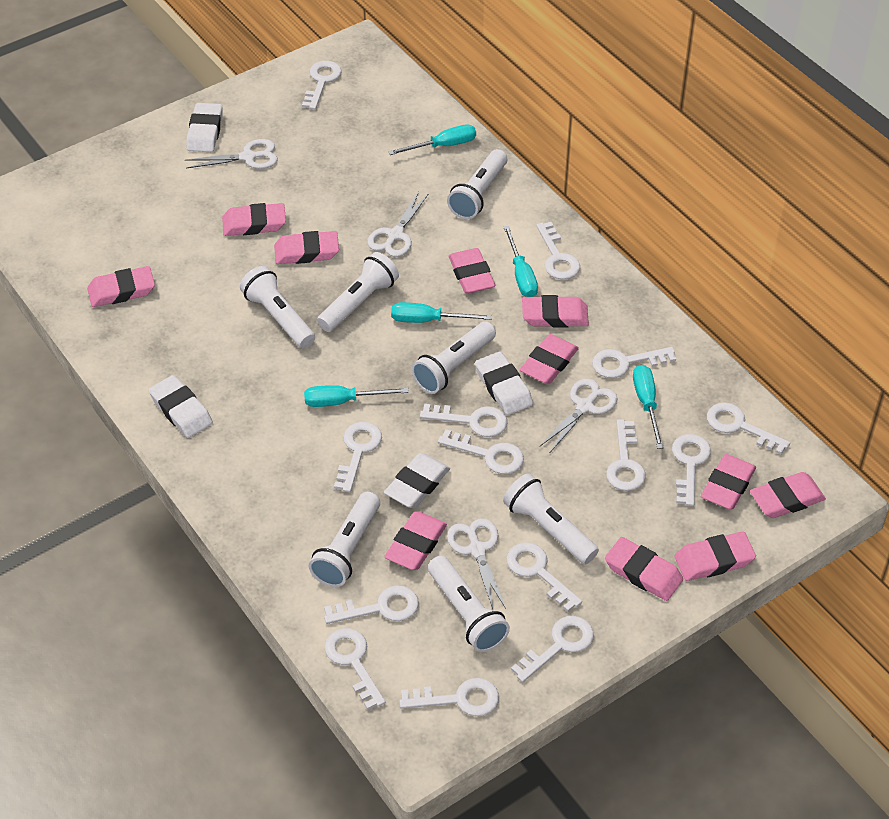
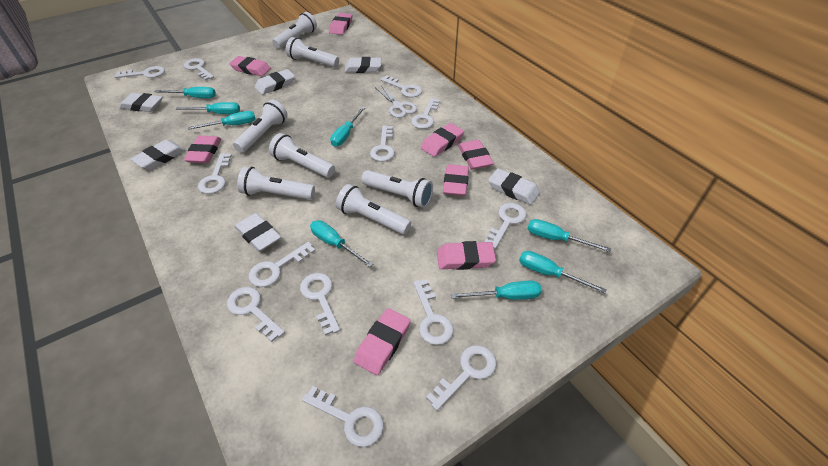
pink eraser: [87,266,155,307] [222,203,286,236] [274,231,339,264] [384,511,447,570] [449,248,496,294] [520,334,579,384] [522,295,589,328] [605,537,683,601] [675,532,756,581] [701,454,756,510] [750,472,826,518] = 11 -> [184,136,221,163] [229,56,271,76] [329,13,352,35] [354,308,411,375] [421,123,464,157] [437,241,496,270] [443,164,469,196] [458,140,494,169] = 8
turquoise screwdriver: [304,385,409,407] [388,124,476,155] [391,302,492,323] [504,226,538,297] [633,365,664,449] = 5 -> [155,87,216,98] [176,102,240,114] [188,111,256,130] [310,220,373,267] [330,107,365,147] [451,281,542,300] [519,251,607,293] [528,219,611,252] = 8
white eraser: [149,375,213,438] [186,103,223,152] [384,453,450,508] [475,352,533,415] = 4 -> [120,93,163,112] [131,140,185,170] [235,213,281,252] [255,69,295,95] [344,57,382,73] [488,168,540,205] = 6
white key: [302,61,342,110] [324,585,419,624] [324,628,386,710] [334,422,382,492] [400,678,499,716] [420,404,507,437] [438,430,524,474] [506,542,582,612] [511,616,594,682] [536,222,580,280] [592,347,676,378] [606,419,646,491] [672,434,711,506] [707,402,790,455] = 14 -> [114,66,165,78] [184,58,214,81] [198,153,232,194] [227,287,285,342] [249,242,315,287] [300,273,340,336] [302,386,384,447] [370,126,395,162] [380,75,422,97] [411,98,440,129] [413,279,454,345] [426,345,496,411] [484,203,526,249] = 13
white scissors: [185,139,278,169] [367,192,428,257] [447,518,506,609] [539,378,618,454] = 4 -> [376,85,417,118] = 1

